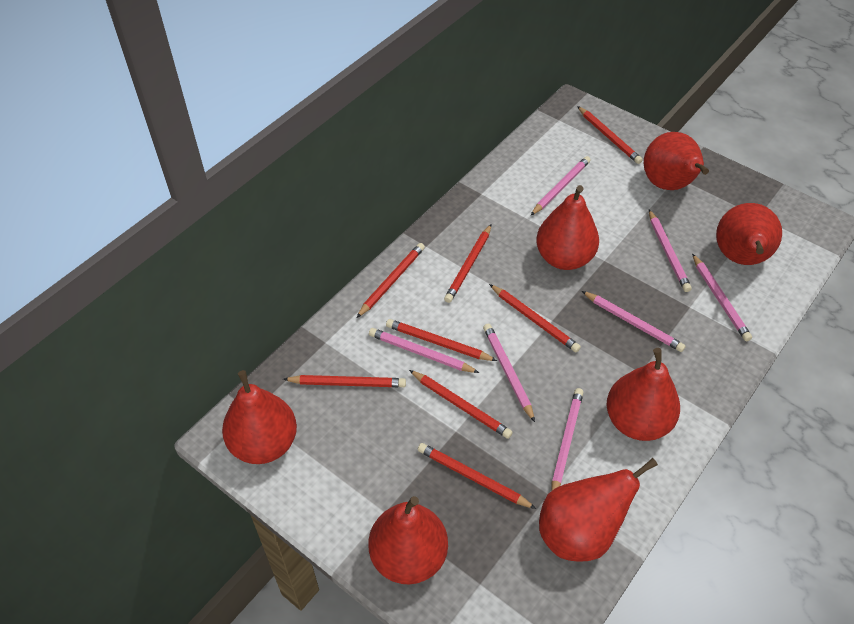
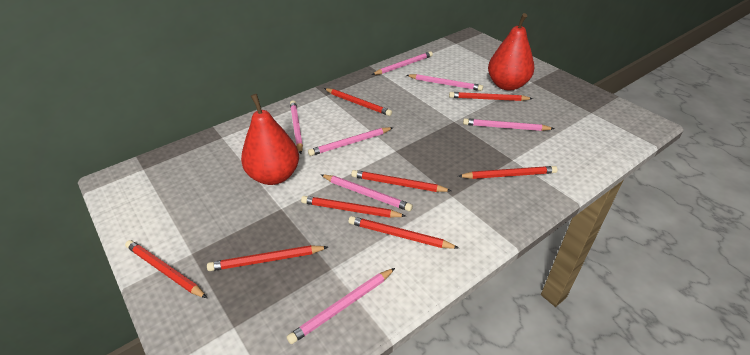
red pear: [222,370,297,464] [368,496,448,584] [536,185,599,270] [539,458,658,562] [607,348,680,441] [644,132,709,190] [716,203,782,265] = 7 -> [241,94,299,185] [488,13,534,90] = 2

